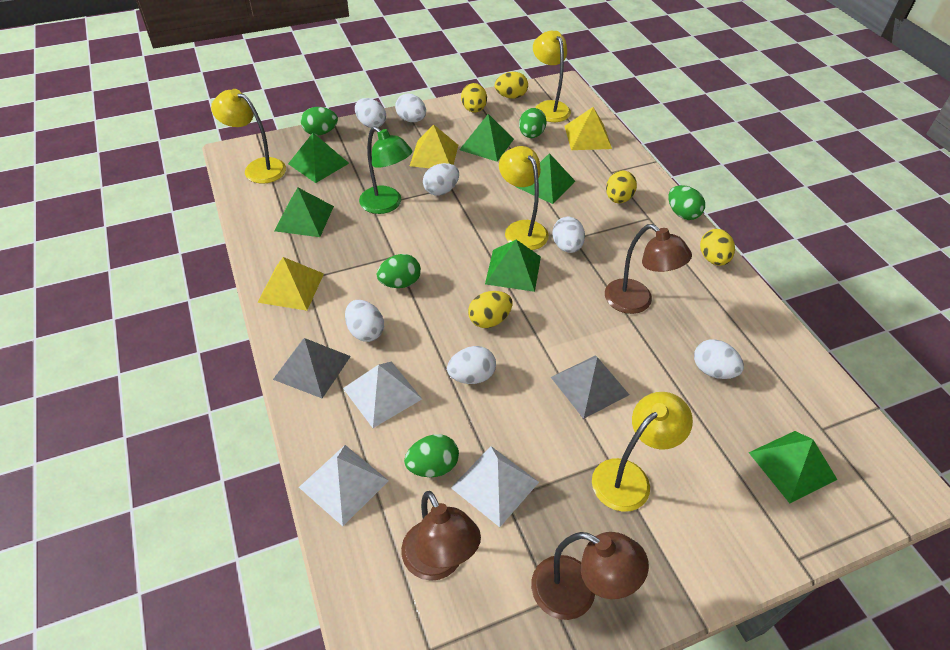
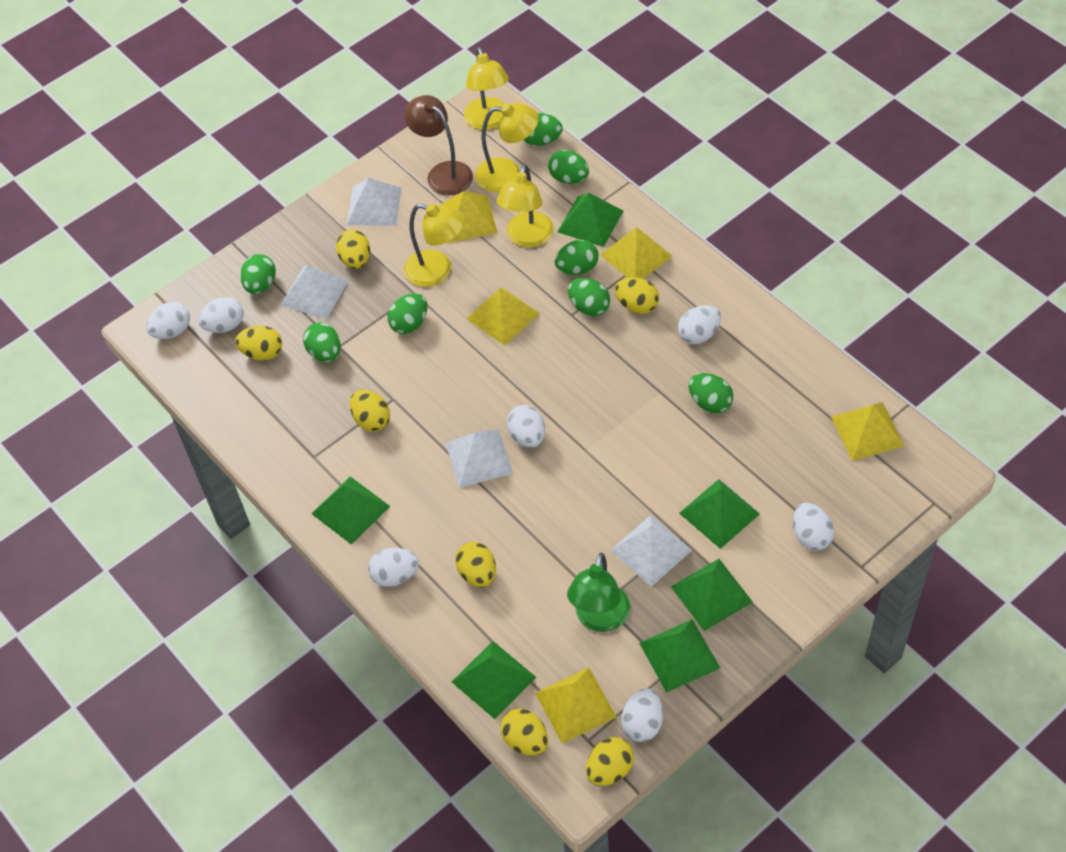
brown lamp: [401,491,481,581] [531,532,649,620] [605,224,692,314] = 3 -> [404,95,473,195] = 1
green egg: [301,107,338,136] [377,254,421,288] [404,434,459,477] [519,108,547,138] [668,185,705,220] = 5 -> [240,254,276,294] [303,322,341,362] [387,293,427,334] [524,113,563,146] [548,150,589,184] [555,240,599,275] [568,278,610,316] [688,373,734,413] = 8
grey pyramid: [273,338,351,398] [551,355,629,419] = 2 -> none = 0
white pyramid: [299,445,389,526] [343,361,422,428] [451,446,539,527] = 3 -> [281,265,349,319] [347,178,401,226] [446,429,513,488] [610,515,692,587] = 4
yellow egg: [461,83,487,113] [468,291,512,328] [495,72,528,99] [606,170,637,203] [700,229,735,266] = 5 -> [235,326,282,361] [336,229,370,269] [350,390,390,432] [455,542,496,588] [500,709,548,756] [586,737,634,786] [615,277,659,314] = 7
yellow pyramid: [257,257,324,311] [410,125,458,168] [565,107,612,150] = 3 -> [441,191,497,243] [466,287,540,346] [535,668,617,743] [600,227,673,279] [831,402,904,461] = 5

